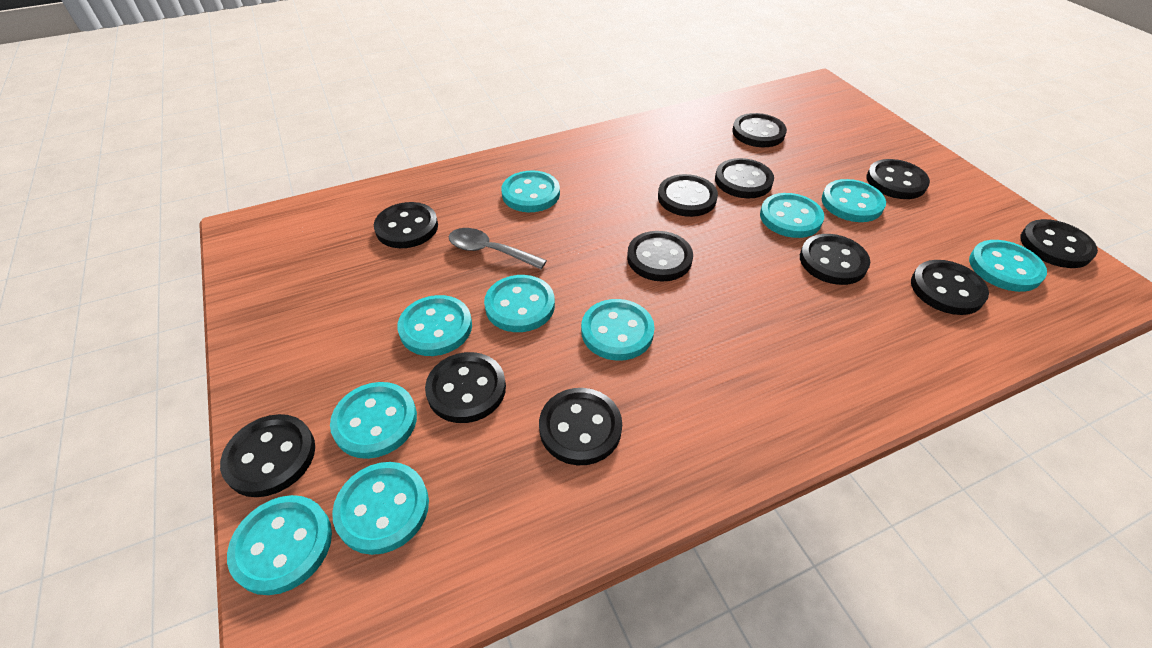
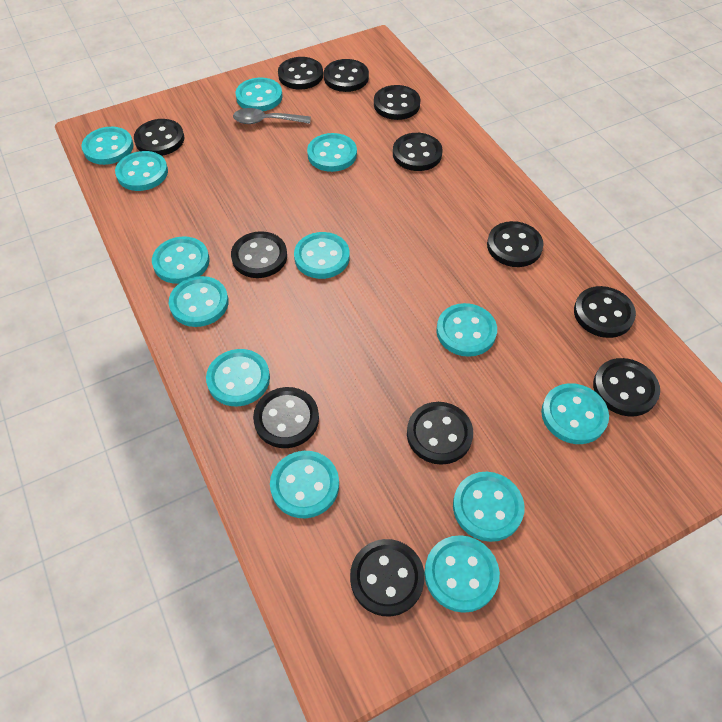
turquoise button: [227,495,332,595] [330,382,417,459] [332,462,429,555] [397,295,472,356] [484,275,555,332] [501,170,560,212] [581,299,655,361] [760,193,824,238] [822,179,886,222] [969,240,1047,292] = 10 -> [81,127,133,165] [115,151,168,191] [152,236,210,284] [169,276,229,327] [206,349,270,406] [235,78,282,111] [270,451,339,518] [294,232,350,279] [307,133,357,172] [424,535,500,613] [436,303,497,357] [453,472,525,542] [541,383,609,444] = 13

